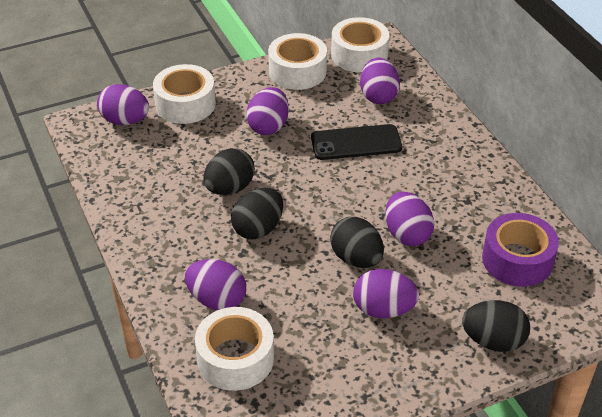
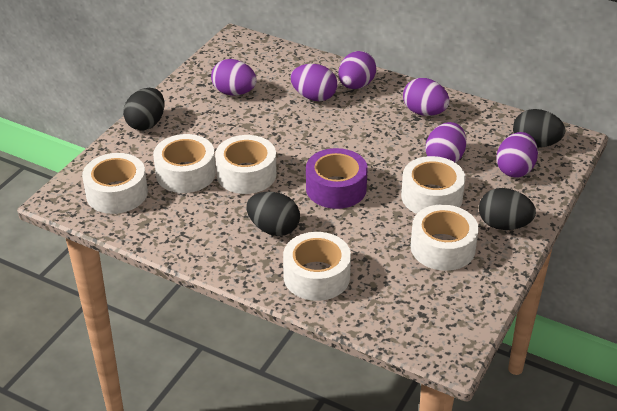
black phone: [311,124,402,160] = 1 -> none = 0
white tape: [153,64,216,124] [195,307,274,391] [268,33,327,90] [331,17,389,72] = 4 -> [82,153,148,214] [153,134,216,193] [215,135,277,194] [283,232,351,301] [401,156,465,214] [410,205,479,271] = 6

